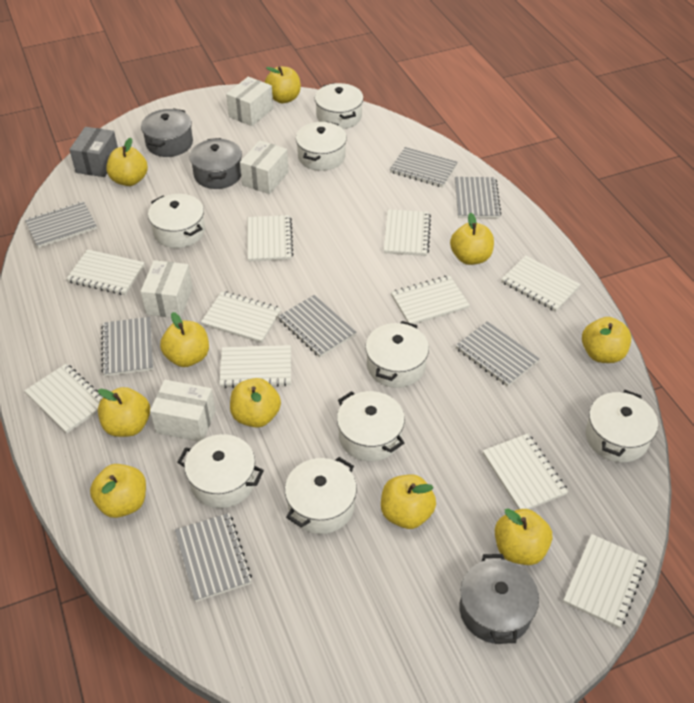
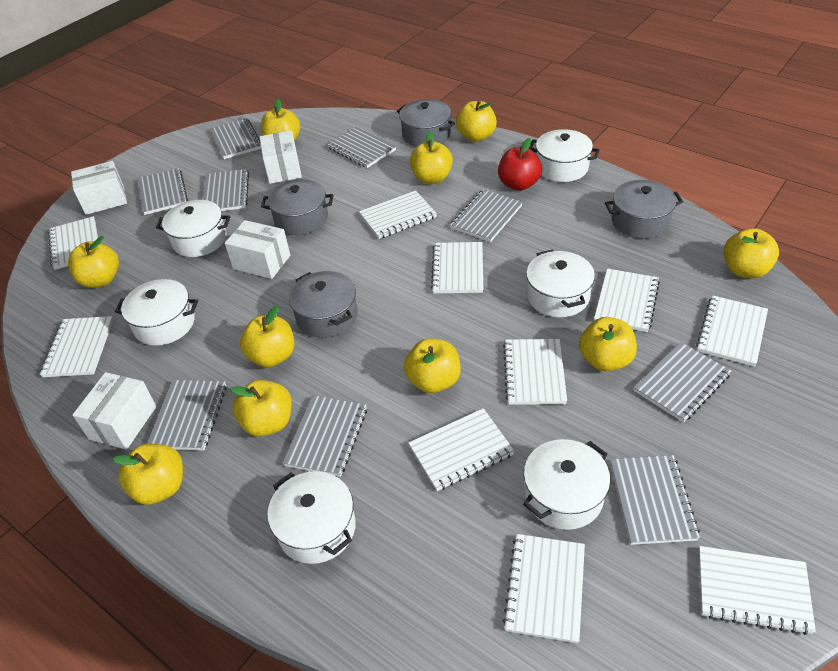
grey box: [69,127,118,177] = 1 -> none = 0
grey notebook: [25,201,97,248] [101,317,153,376] [175,513,252,602] [278,295,357,357] [390,147,458,188] [455,177,501,219] [455,321,540,387] = 7 -> [138,168,188,215] [147,380,227,451] [203,169,249,211] [210,118,261,159] [283,395,367,477] [327,127,396,168] [450,189,523,242] [610,455,700,545] [634,342,731,422] = 9
grey pot: [141,108,193,157] [190,138,242,189] [459,554,539,644] = 3 -> [261,179,333,235] [289,271,358,338] [397,99,455,147] [605,180,683,239] = 4
red apple: none = 0 -> [498,138,542,191] = 1
white pot: [148,194,205,248] [177,434,264,508] [285,457,357,534] [296,121,347,171] [315,83,363,129] [337,391,405,461] [365,321,429,388] [585,390,658,462] = 8 -> [115,279,198,346] [156,200,230,257] [267,471,356,564] [523,439,610,530] [526,249,595,317] [529,129,600,182] = 6

